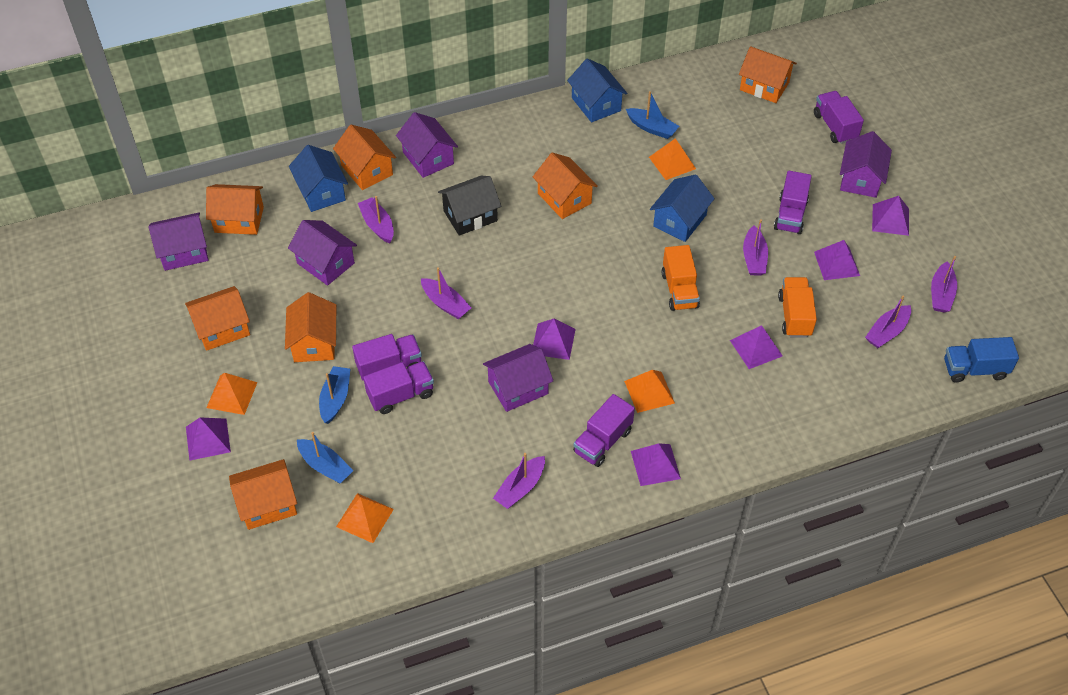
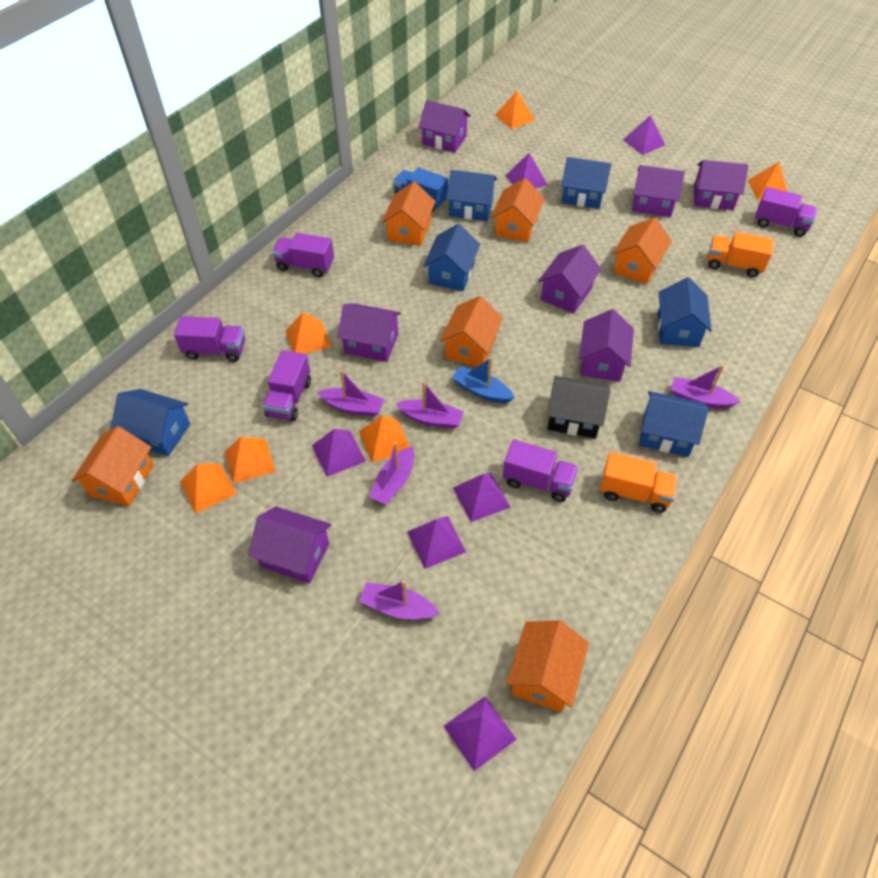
blue boat: [297,432,353,484] [319,366,350,424] [626,91,679,139] = 3 -> [452,357,515,403] = 1
blue house: [289,145,348,212] [567,58,627,122] [650,174,715,242] = 3 -> [111,389,190,456] [423,224,480,291] [446,170,497,221] [561,157,611,209] [639,391,709,457] [658,277,712,347] = 6
orange house: [185,286,250,351] [206,184,264,235] [229,459,297,530] [285,292,336,362] [333,125,396,190] [533,153,598,219] [739,46,797,103] = 7 -> [71,426,154,506] [382,182,436,246] [440,296,503,367] [491,178,545,243] [506,620,589,712] [612,217,672,284] = 6
orange pyramid: [206,373,258,415] [336,493,394,543] [624,370,675,413] [649,138,696,180] = 4 -> [180,463,236,514] [225,437,275,484] [286,312,331,354] [359,415,410,463] [495,91,535,129] [748,162,787,200] = 6
purple boat: [358,196,394,243] [421,267,472,319] [493,453,545,509] [743,219,768,276] [865,296,911,348] [931,256,957,313] = 6 -> [317,370,384,416] [359,580,440,620] [369,442,414,505] [396,381,464,428] [671,365,740,409] = 5
purple house: [148,213,209,271] [288,220,357,286] [396,112,458,178] [483,344,553,412] [840,131,892,198] = 5 -> [248,506,331,583] [337,303,401,362] [418,100,471,153] [538,245,601,313] [579,309,634,382] [632,165,685,217] [694,160,748,210] = 7

